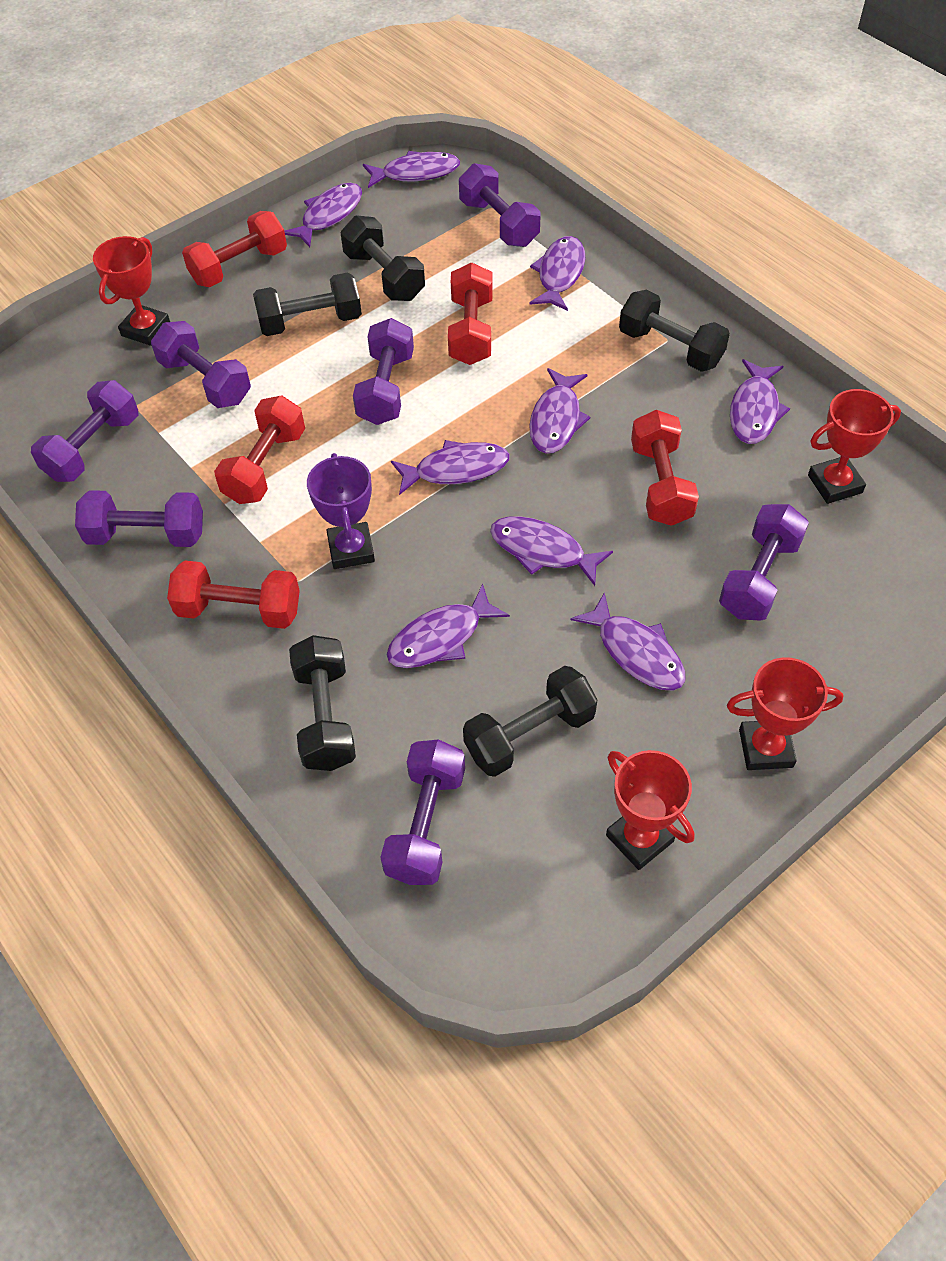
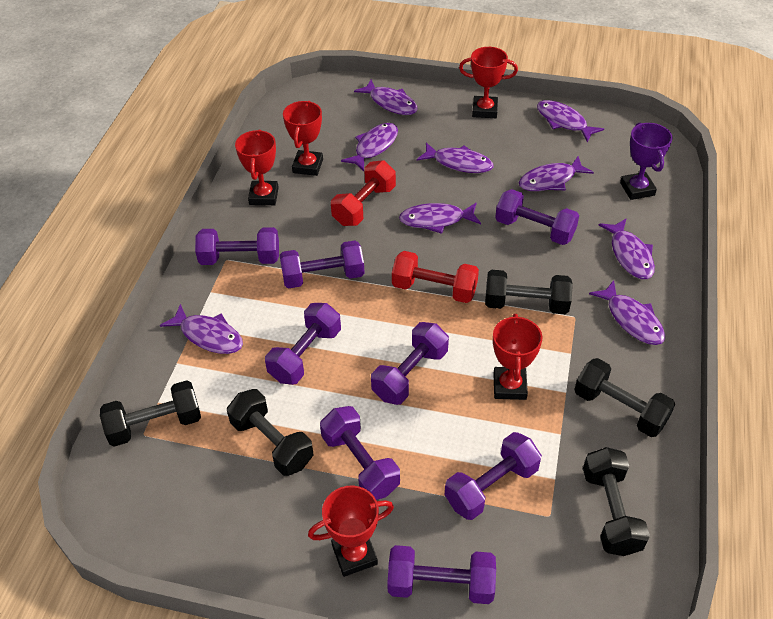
purple dumbbell: [31,380,138,482] [75,490,203,547] [151,321,251,408] [353,318,414,425] [380,739,465,885] [459,163,541,247] [719,504,809,621] = 7 -> [195,227,279,265] [265,303,341,385] [280,240,365,288] [320,406,400,500] [371,322,449,405] [387,545,496,604] [445,432,542,520] [495,189,579,245] = 8
red dumbbell: [167,560,300,629] [182,211,287,287] [214,396,305,504] [448,262,493,365] [631,410,699,526] = 5 -> [331,160,396,226] [392,251,479,303] = 2
red trophy: [93,236,170,346] [606,750,695,870] [727,657,844,770] [808,389,901,504] = 4 -> [235,130,279,205] [283,101,323,176] [308,486,394,577] [459,47,518,118] [493,314,543,400] = 5

